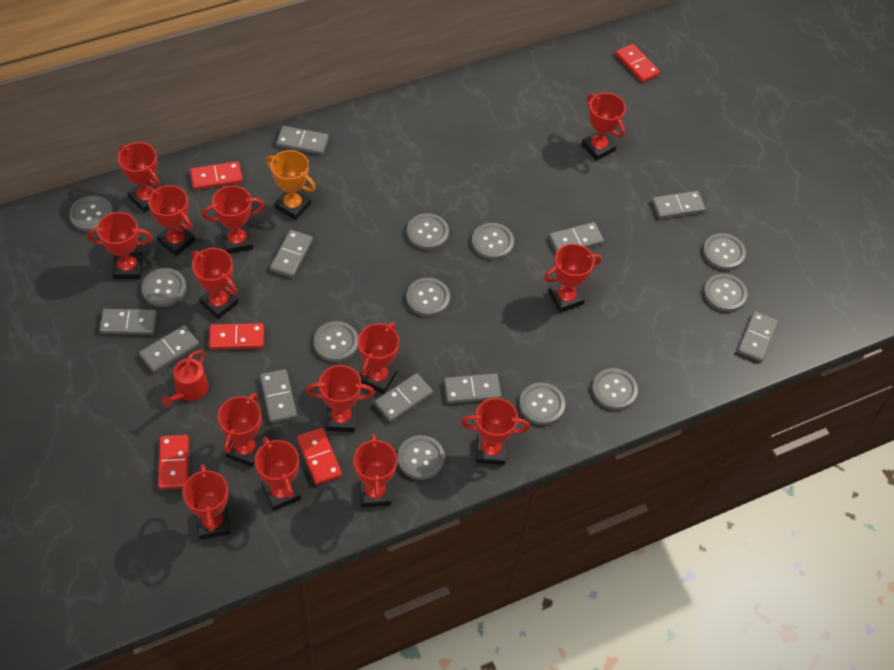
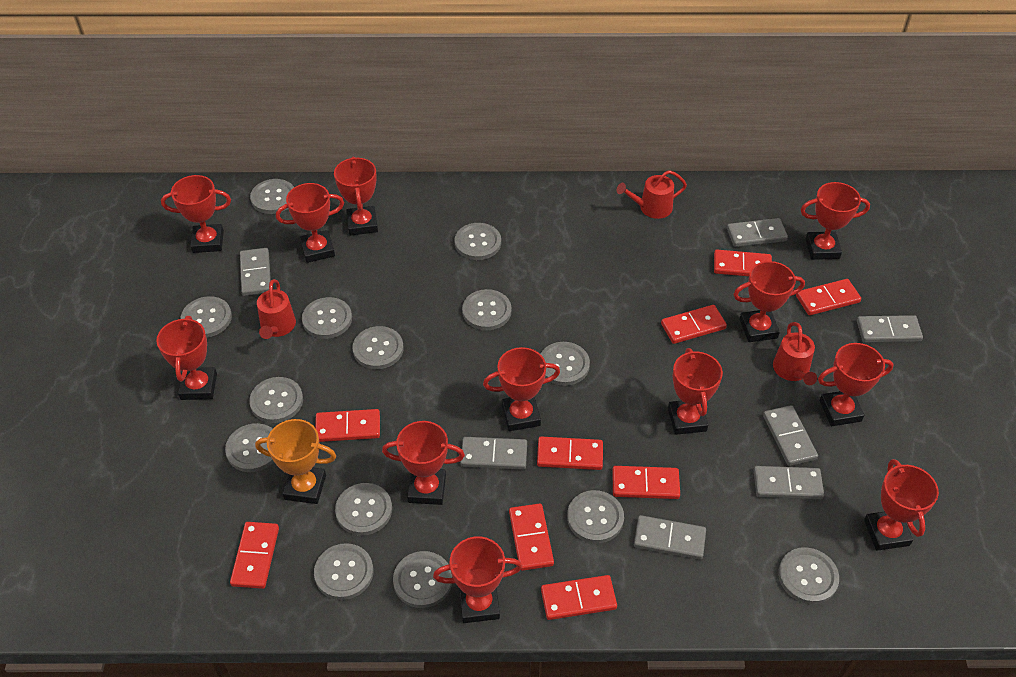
grey button: [69,195,113,232] [141,268,186,307] [314,321,358,362] [397,435,445,480] [406,278,450,317] [407,213,449,250] [472,223,514,260] [519,383,565,425] [592,368,638,410] [703,233,746,270] [704,274,748,312] = 11 -> [181,296,232,337] [225,423,274,472] [249,377,303,423] [250,179,294,214] [302,297,352,339] [314,543,373,600] [335,483,392,536] [352,326,404,369] [393,551,452,608] [455,223,501,260] [462,289,511,330] [541,342,590,386] [567,490,624,543] [778,547,839,604] = 14
grey domino: [99,309,157,335] [139,325,199,373] [260,369,297,423] [270,230,313,278] [276,126,329,155] [374,373,433,422] [444,374,501,403] [549,222,604,252] [652,191,706,219] [738,311,778,362] = 10 -> [240,248,271,296] [460,437,527,470] [634,515,706,559] [727,218,788,247] [753,466,824,499] [763,405,818,466] [857,315,923,343] = 7
red domino: [158,435,189,489] [190,161,243,190] [209,323,264,350] [297,428,342,485] [615,44,660,83] = 5 -> [230,522,279,589] [315,409,380,442] [509,503,554,571] [537,437,603,470] [541,575,617,620] [612,466,680,499] [661,305,727,344] [714,250,772,276] [796,279,861,315] = 9
red trophy: [87,212,152,279] [118,142,160,213] [148,185,195,256] [182,464,230,539] [191,248,239,319] [201,185,264,254] [218,393,264,467] [255,437,301,511] [306,365,375,432] [353,434,397,507] [358,322,399,394] [461,398,530,465] [544,244,601,313] [581,93,626,161] = 14 -> [156,316,217,400] [161,175,231,253] [276,183,344,263] [334,156,378,236] [382,421,465,505] [433,536,522,623] [483,347,560,431] [668,348,723,435] [733,261,805,342] [801,182,870,260] [818,343,894,426] [864,459,939,551] = 12
red watering can: [161,350,209,407] = 1 -> [257,279,296,339] [617,170,687,219] [773,322,817,385] = 3

